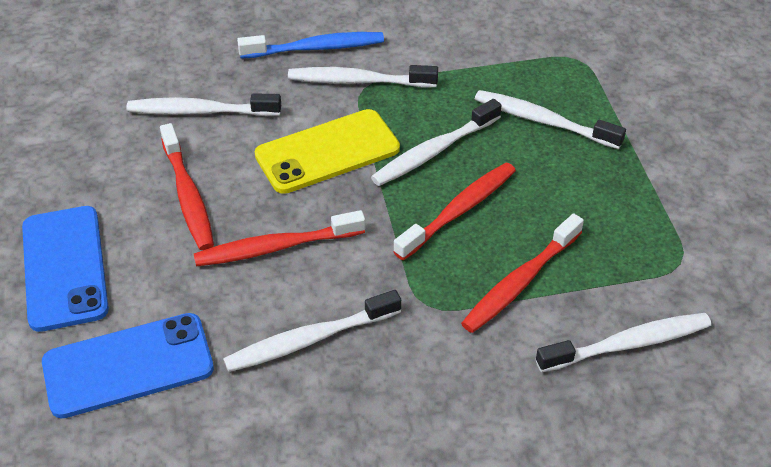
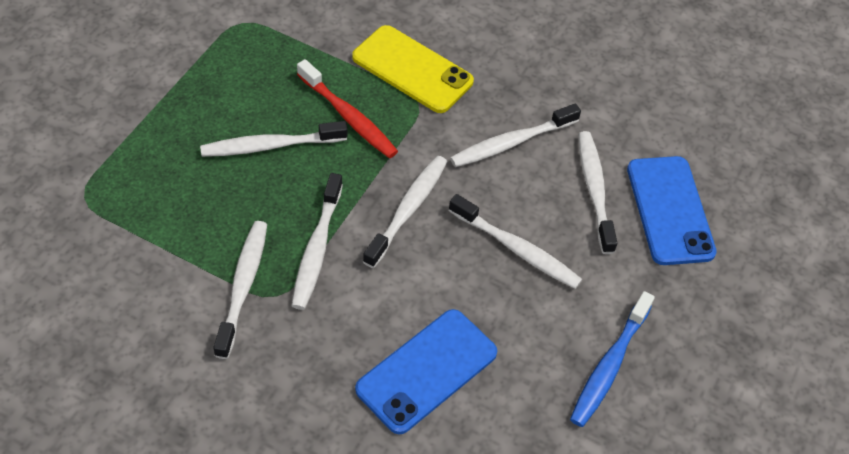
red toothbrush: [160,123,214,250] [194,210,365,266] [393,163,516,260] [461,213,584,333] = 4 -> [297,59,398,158] = 1
white toothbrush: [126,93,281,116] [223,290,401,372] [288,65,438,88] [371,99,502,186] [475,90,626,149] [536,313,712,372] = 6 -> [200,121,348,157] [213,221,267,359] [291,173,343,310] [363,156,447,268] [449,194,582,289] [450,104,581,167] [578,131,617,254] = 7

